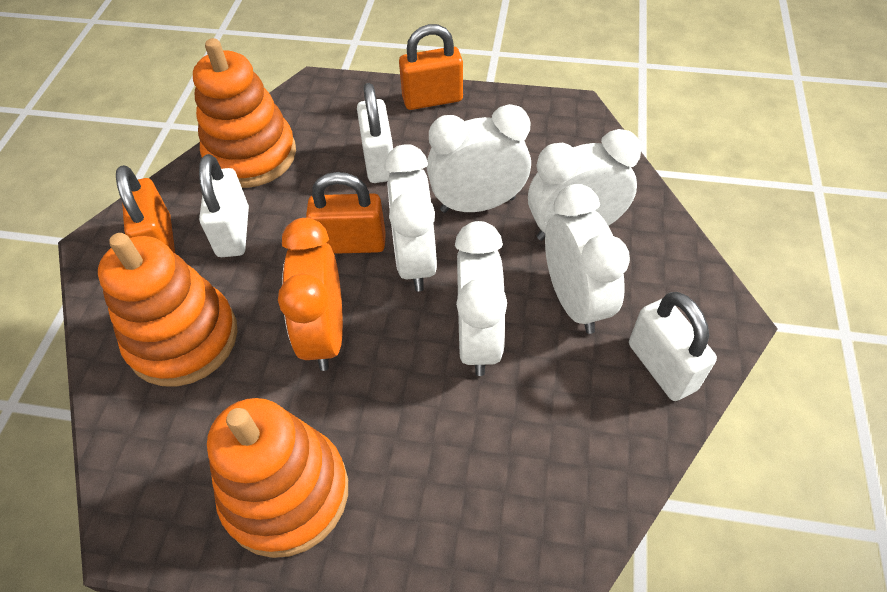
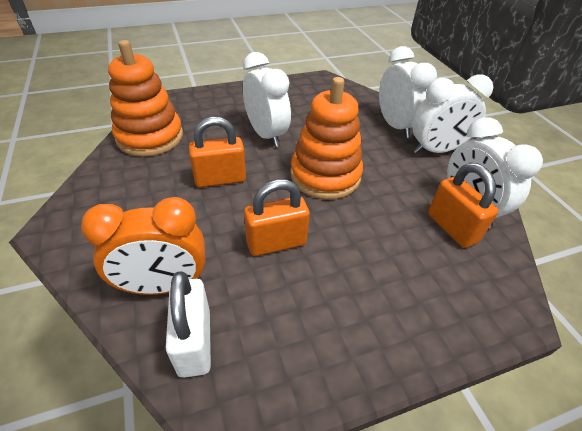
orange stacking toy: [98,233,238,387] [193,38,296,188] [207,398,348,558] = 3 -> [108,40,183,157] [290,77,363,200] = 2
white clock: [384,144,437,291] [427,104,531,213] [455,221,507,376] [528,129,641,241] [545,184,630,334] = 5 -> [243,52,291,147] [379,46,437,138] [412,74,493,154] [447,117,543,228] = 4
white padlock: [199,154,249,257] [357,83,393,183] [629,292,717,401] = 3 -> [166,271,211,378] = 1

